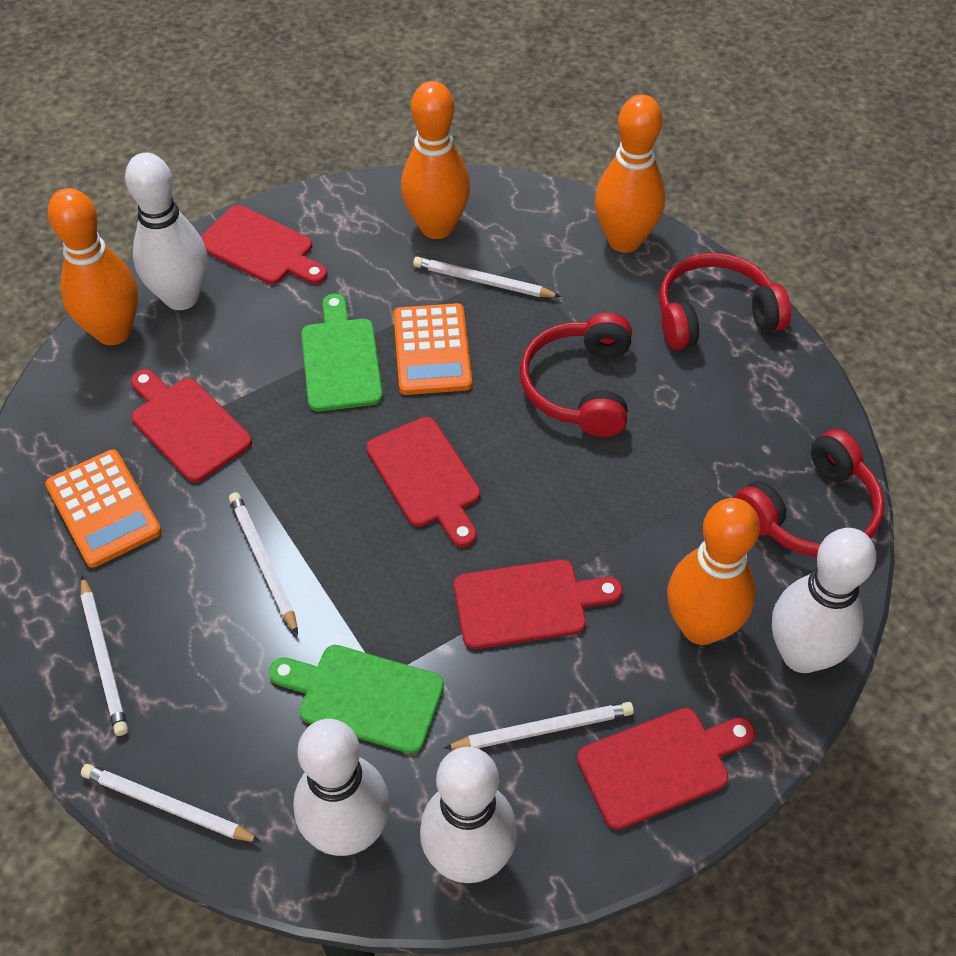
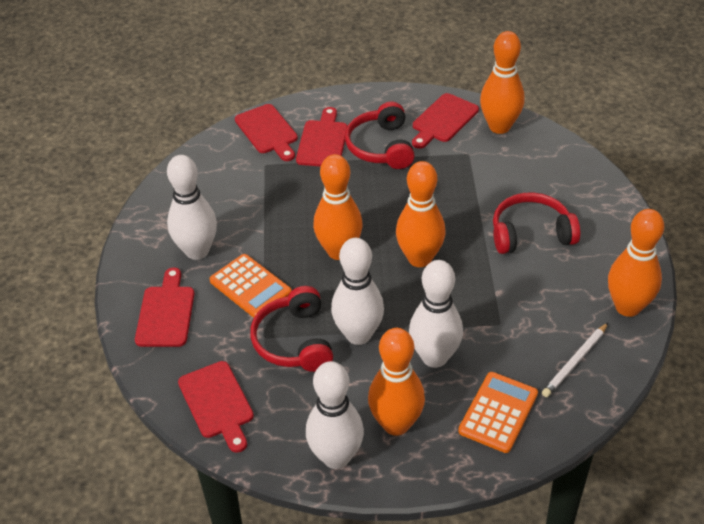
green cutting board: [269,645,444,754] [301,294,383,411] = 2 -> none = 0
orange bowling pin: [48,188,138,345] [401,81,470,239] [595,94,665,253] [667,498,760,645] = 4 -> [313,154,363,260] [368,328,425,436] [396,161,446,267] [480,31,525,134] [608,209,664,317] = 5
white pencil: [81,576,128,736] [81,764,261,842] [229,492,298,635] [413,257,561,297] [444,702,634,750] = 5 -> [542,323,608,397] = 1

